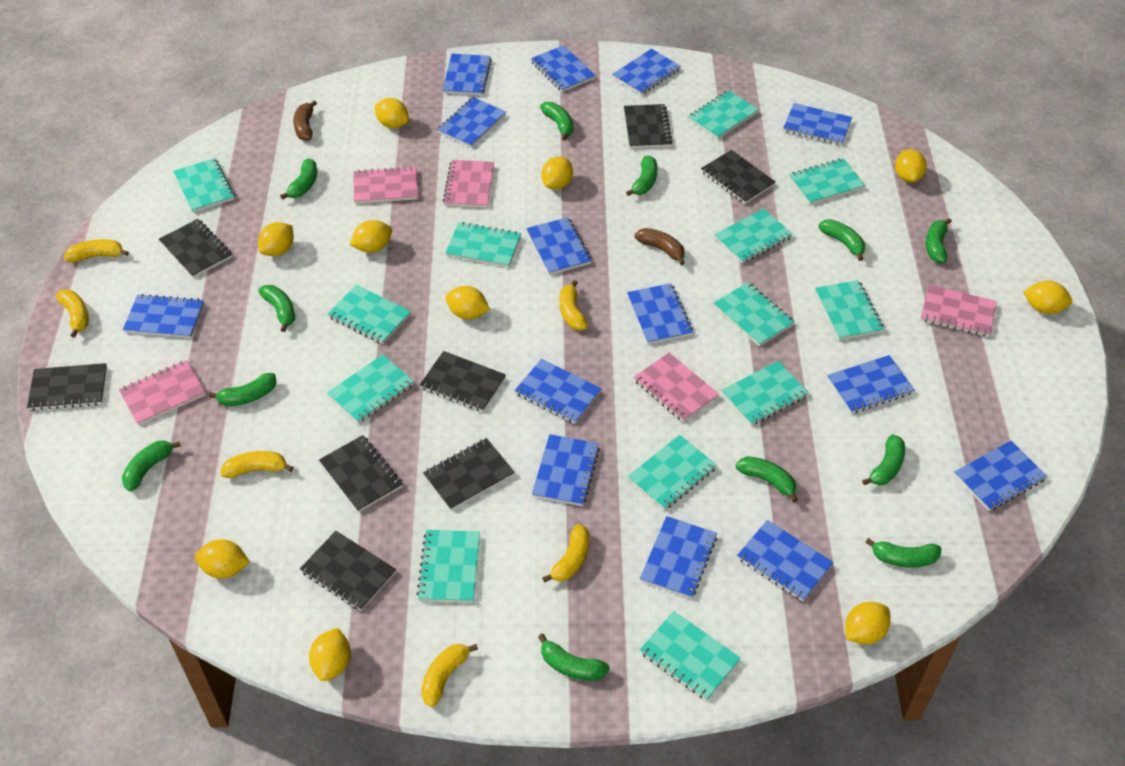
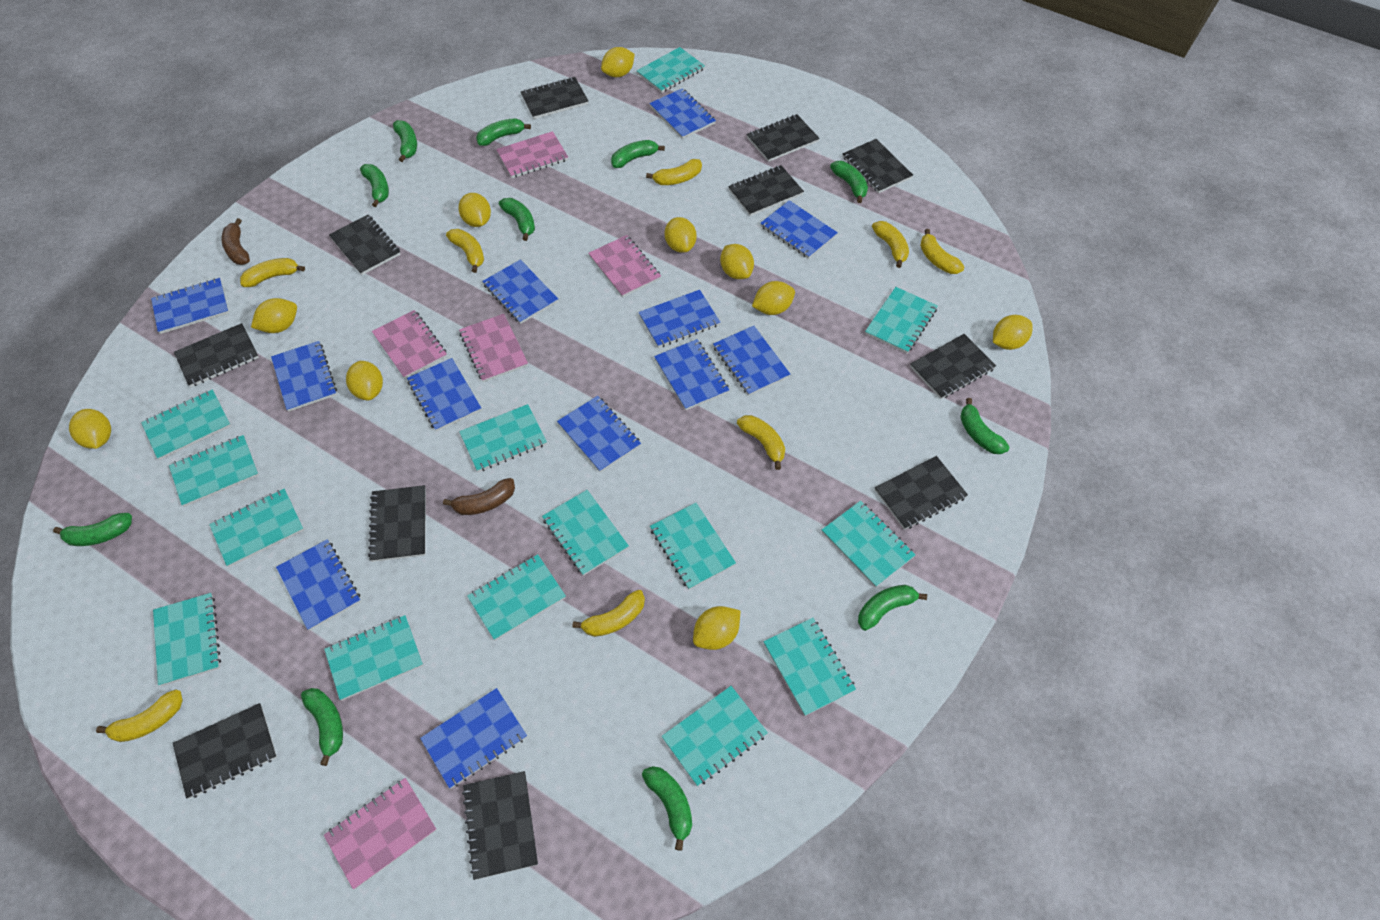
black notebook: [27,363,107,411] [159,219,232,278] [300,531,396,611] [319,435,403,512] [420,351,506,412] [423,438,515,510] [624,104,673,148] [701,150,776,204] = 8 -> [173,703,277,799] [174,323,259,387] [329,215,401,275] [368,485,426,562] [462,771,538,880] [521,77,588,119] [728,165,804,216] [747,114,820,162] [843,139,913,193] [875,456,968,530] [910,334,996,399] = 11
blue notebook: [123,294,204,338] [437,97,506,147] [442,53,492,96] [514,359,602,424] [526,217,592,275] [531,45,596,92] [532,434,600,506] [612,49,681,95] [627,283,693,344] [640,516,717,599] [737,520,834,601] [783,103,852,145] [827,355,915,414] [954,441,1047,511] = 14 -> [151,278,229,334] [271,341,337,412] [276,540,361,631] [407,358,481,431] [420,688,527,789] [482,260,558,324] [557,396,641,472] [638,290,720,348] [649,88,716,139] [654,339,729,410] [713,326,790,396] [760,200,838,259] = 12
green banana: [122,440,181,491] [209,373,277,406] [258,285,295,332] [280,158,317,200] [538,633,610,681] [540,102,573,140] [626,155,657,196] [735,456,798,503] [818,219,865,261] [862,434,905,485] [865,538,941,568] [926,218,952,263] = 12 -> [53,513,132,546] [301,688,343,766] [360,164,389,207] [393,120,417,162] [476,118,531,146] [499,198,535,241] [611,140,665,168] [642,766,692,851] [830,161,868,203] [858,585,927,631] [960,398,1009,454] = 11
turquoise notebook: [173,158,234,212] [327,355,414,423] [328,285,411,344] [416,530,480,603] [446,222,521,267] [627,435,717,510] [640,611,741,701] [688,90,759,139] [714,209,793,264] [714,282,795,346] [721,361,809,426] [789,158,865,205] [815,280,884,340] = 13 -> [141,389,231,460] [153,593,221,686] [169,435,259,507] [209,489,304,567] [324,615,423,701] [459,404,547,472] [467,554,566,641] [542,490,629,576] [637,47,705,93] [650,503,736,590] [662,686,768,786] [763,618,856,716] [822,501,915,587] [865,287,938,354] = 14
yellow banana: [56,290,89,338] [64,239,129,262] [220,451,293,478] [421,644,478,707] [542,524,589,583] [560,280,588,331] = 6 -> [96,689,183,742] [240,258,305,287] [446,229,484,273] [572,590,645,637] [646,159,702,185] [737,415,785,470] [872,221,909,268] [920,229,964,274] = 8

